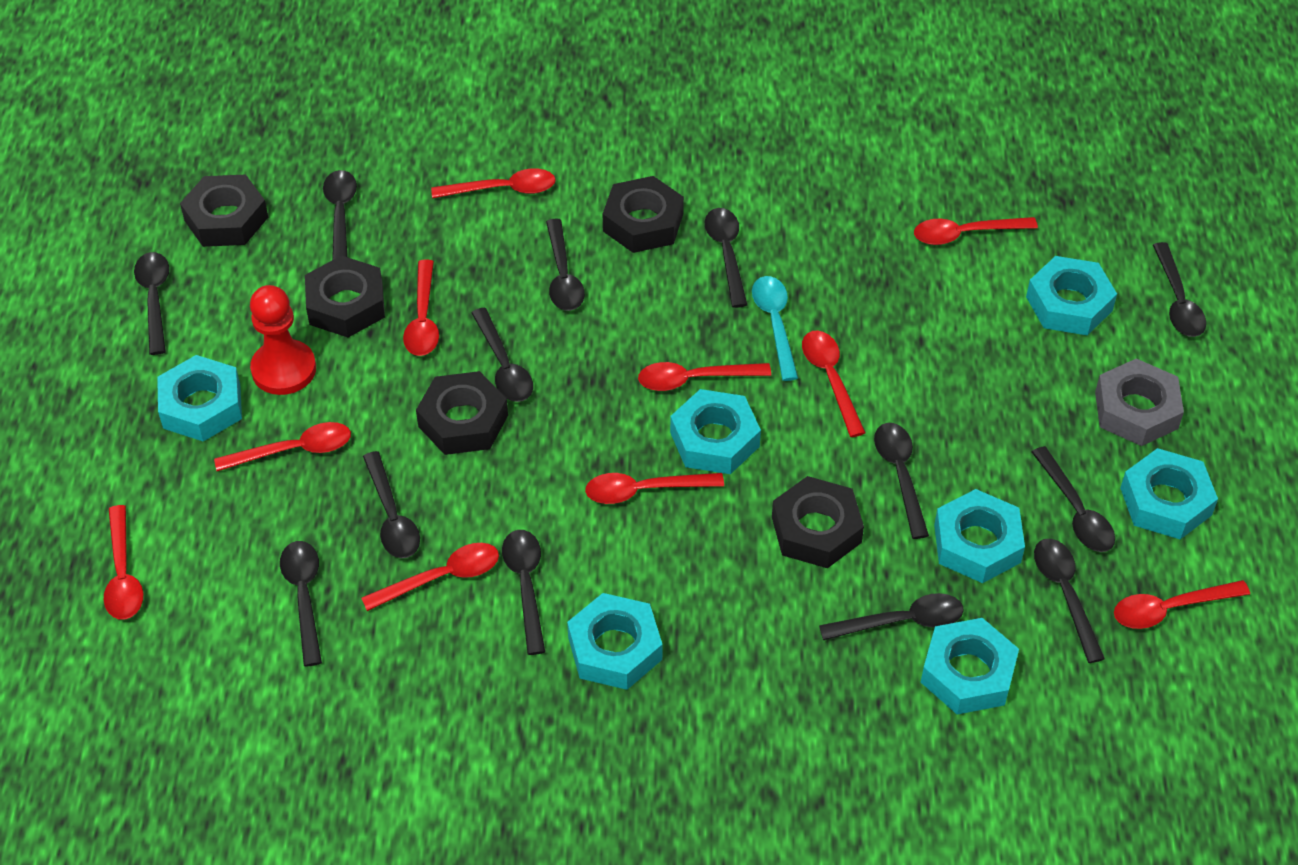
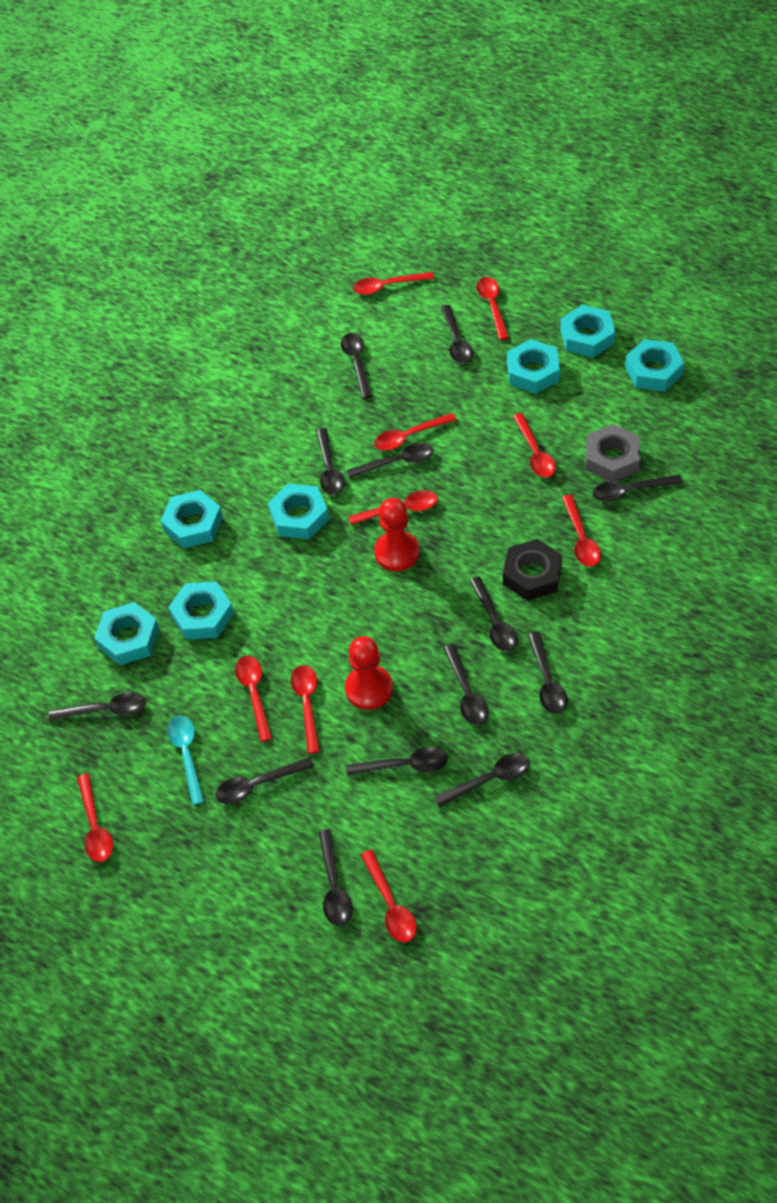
black nut: [180,175,268,247] [305,255,385,338] [416,371,508,455] [603,176,684,253] [772,476,864,568] = 5 -> [503,539,562,601] = 1
red pawn: [250,285,316,395] = 1 -> [345,636,393,710] [374,498,420,571] = 2

